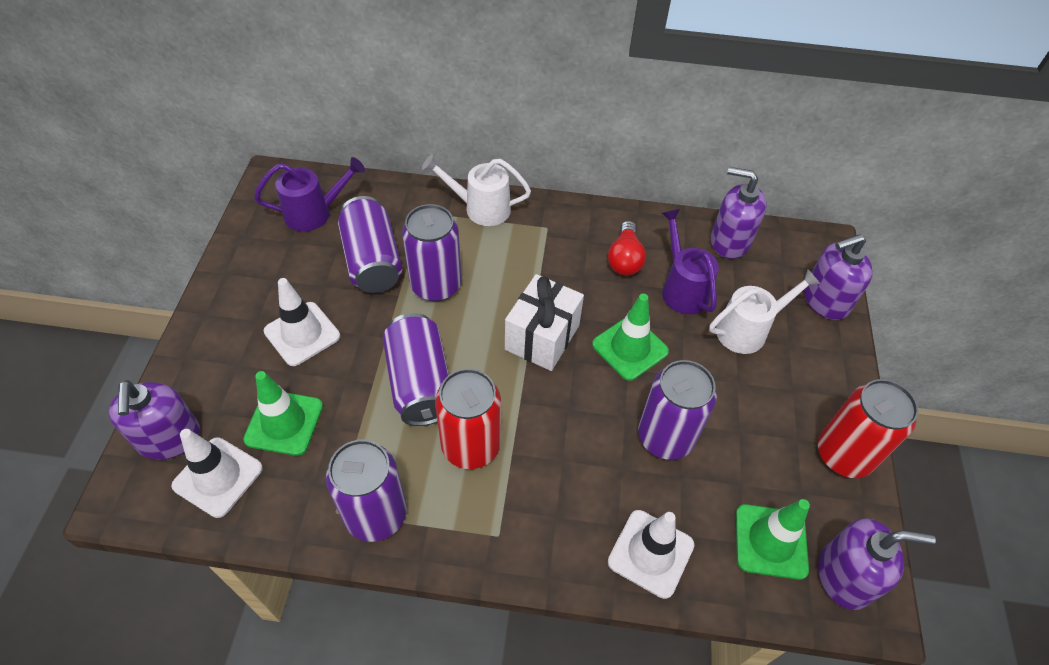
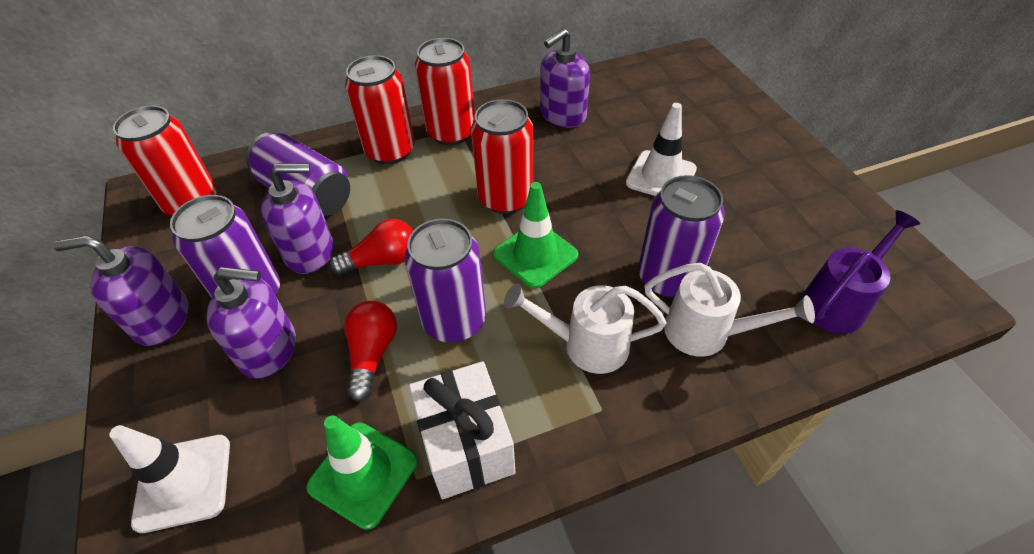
green traffic cone: [243,371,323,456] [592,294,669,381] [736,499,810,580] = 3 -> [306,415,418,530] [493,182,578,289] = 2
purple can: [326,440,407,542] [338,196,402,293] [383,313,449,426] [402,204,461,302] [638,360,717,460] = 5 -> [170,195,280,298] [246,132,350,216] [404,219,486,342] [638,175,725,298] = 4
purple watering can: [254,157,365,232] [662,209,719,314] = 2 -> [801,210,920,334] = 1
red can: [435,368,501,469] [818,379,919,478] = 2 -> [113,106,217,216] [345,55,415,164] [415,38,475,145] [471,99,533,214] = 4
red light bulb: [608,221,646,276] = 1 -> [329,219,413,276] [344,301,397,402] = 2
white traffic cone: [171,429,263,518] [264,278,340,366] [608,510,694,599] = 3 -> [109,425,230,533] [626,103,697,196] = 2

